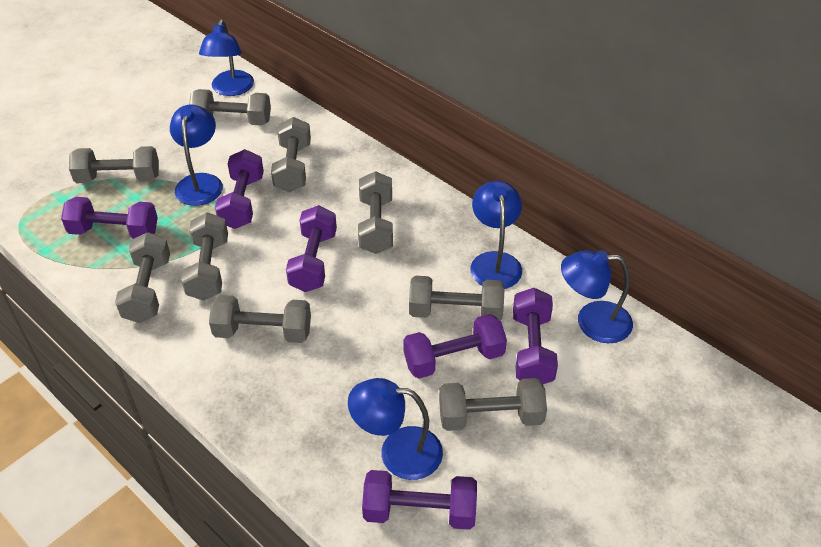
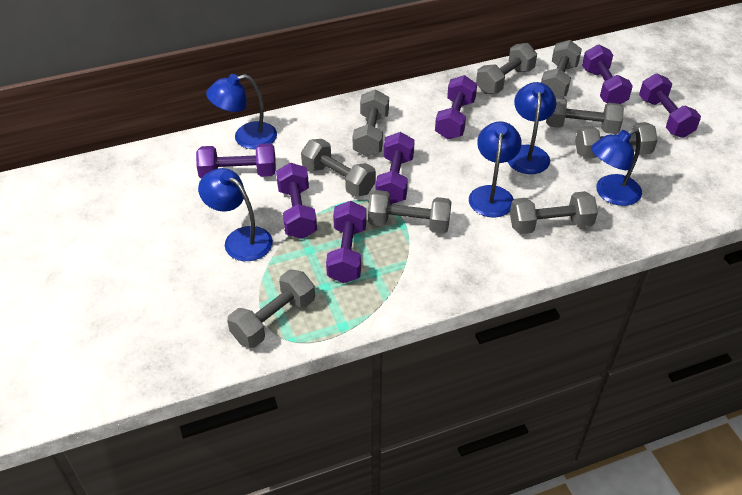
purple dumbbell: [61,197,158,239] [215,149,264,229] [286,205,337,292] [362,470,477,530] [403,314,507,379] [513,288,558,384] = 6 -> [196,143,276,179] [276,162,317,239] [326,201,367,283] [376,132,415,204] [435,75,477,139] [582,45,633,104] [639,73,701,138] = 7

